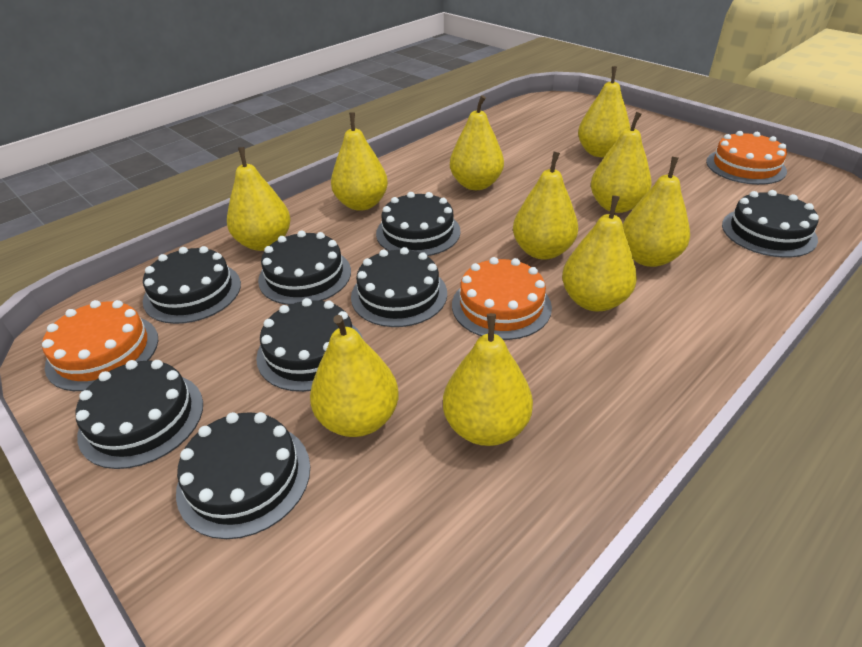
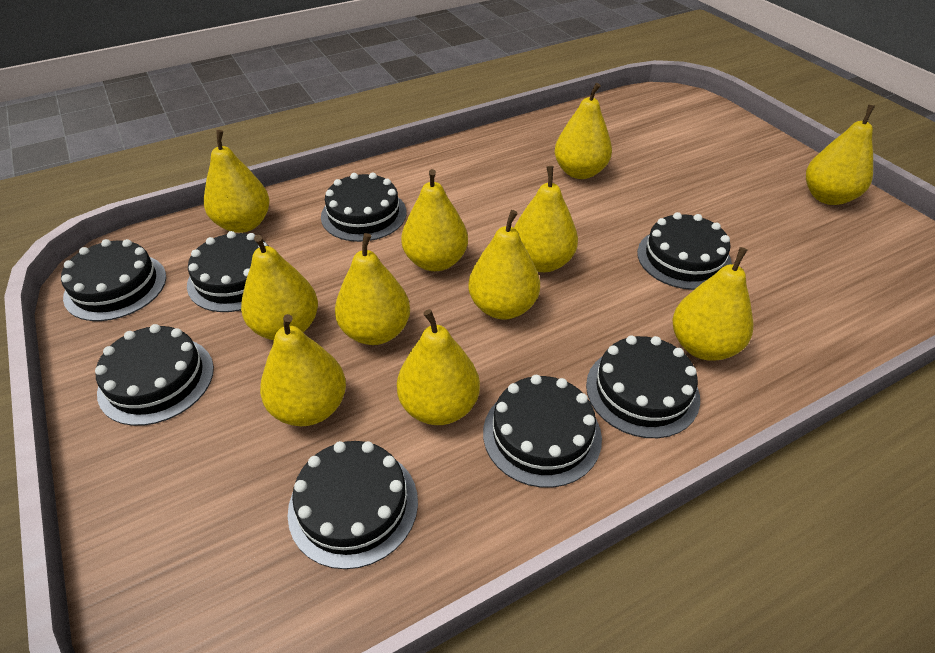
orange cake: [42,300,158,391] [452,257,552,340] [706,131,787,185] = 3 -> none = 0
yellow pear: [227,147,291,251] [310,315,399,437] [331,113,388,211] [443,313,533,446] [450,95,504,190] [513,151,578,260] [562,195,637,311] [578,66,630,157] [591,112,652,213] [623,157,690,267] = 10 -> [204,130,270,233] [241,235,318,340] [260,314,346,426] [335,233,410,345] [397,309,480,425] [401,169,468,271] [468,210,540,319] [514,166,578,272] [554,83,612,179] [673,247,753,361] [806,105,875,205] = 11

